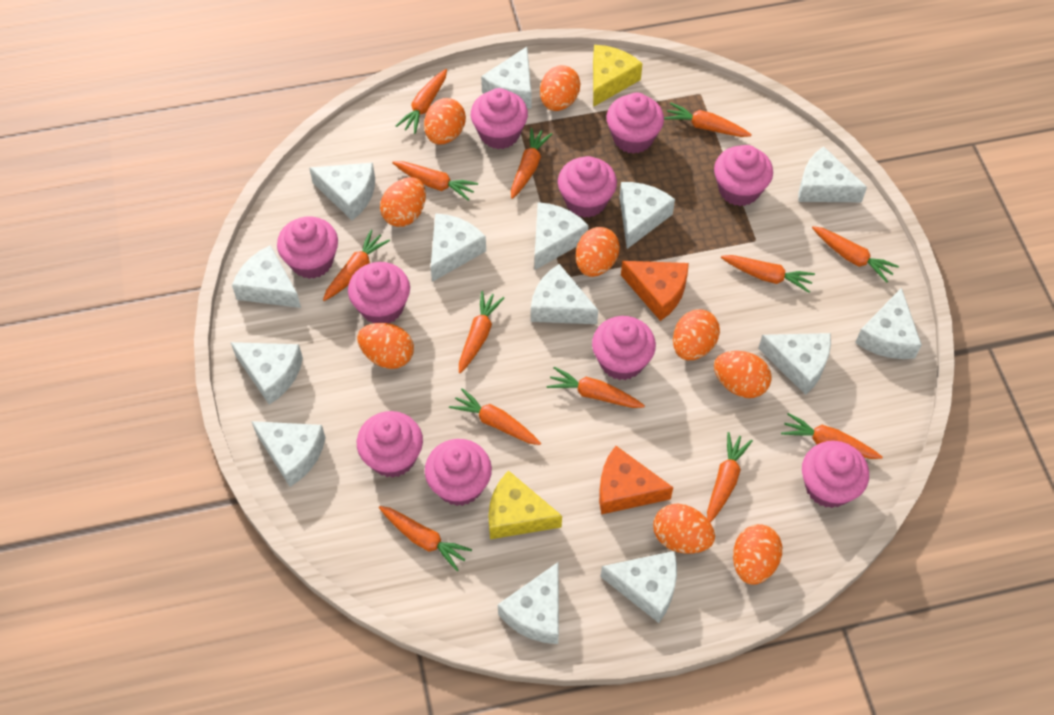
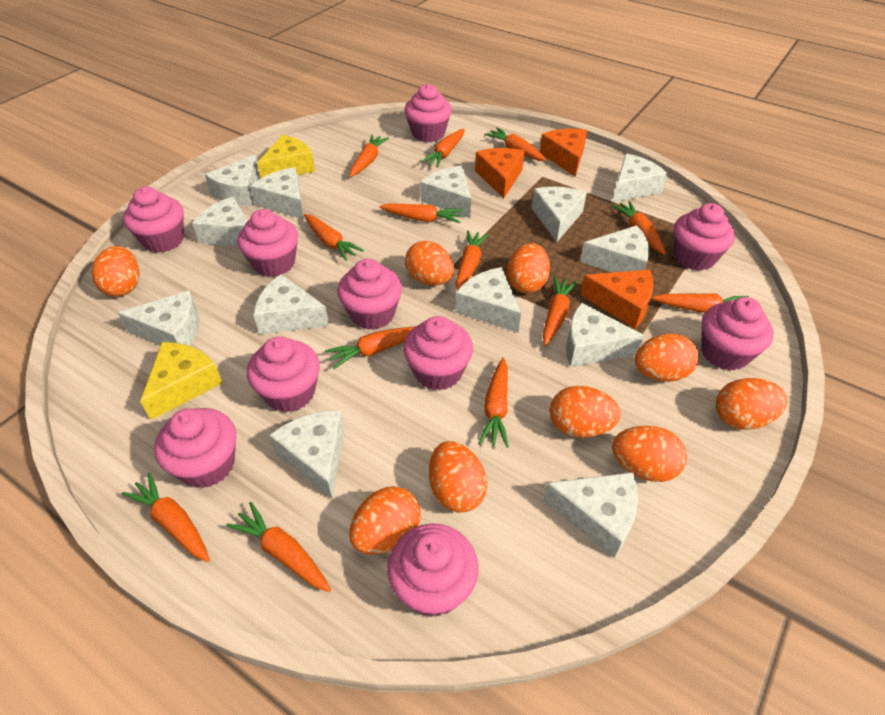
orange cheese: [599,446,673,515] [621,261,689,321] = 2 -> [475,148,524,198] [540,129,587,177] [580,270,654,329] = 3
white cheese: [230,342,303,405] [232,245,301,308] [251,421,326,487] [309,163,375,220] [430,213,486,282] [481,47,531,109] [498,562,559,644] [531,264,598,324] [534,202,589,271] [601,551,677,623] [620,182,675,249] [758,333,831,395] [799,146,867,202] [855,288,922,359] = 14 -> [118,290,199,346] [192,197,247,247] [205,155,260,206] [251,167,304,219] [253,274,329,334] [269,410,344,500] [420,166,471,218] [455,267,521,333] [532,187,587,242] [543,472,638,558] [566,302,644,367] [580,225,649,272] [612,153,668,203] = 13

